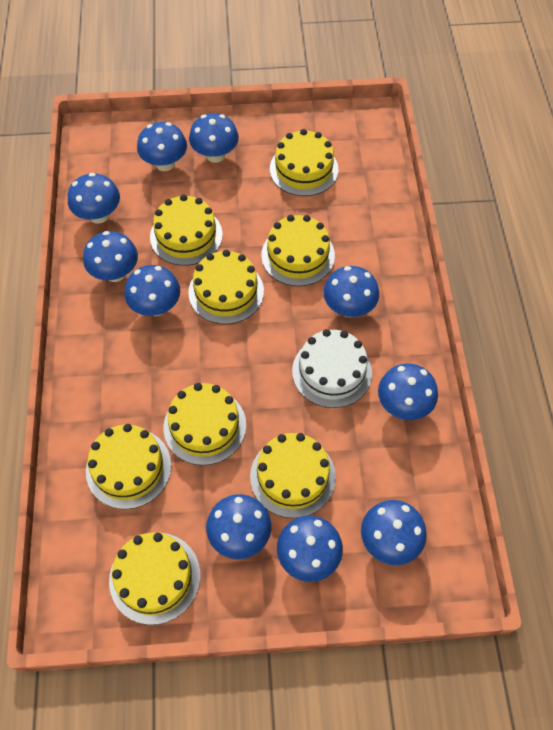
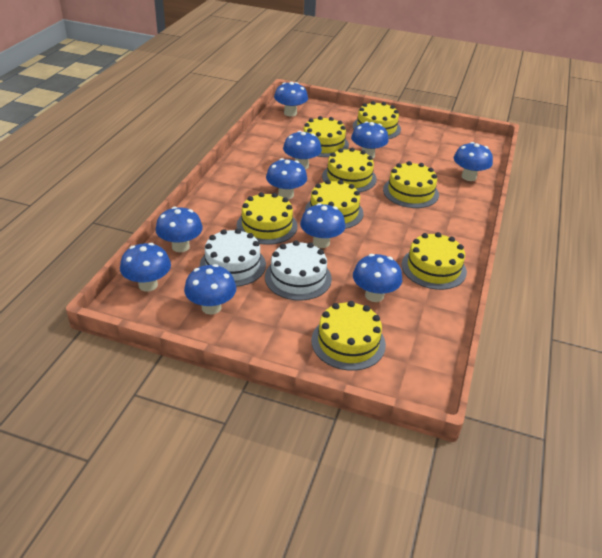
white cake: [292,329,372,408] = 1 -> [200,229,266,287] [265,240,332,300] = 2

